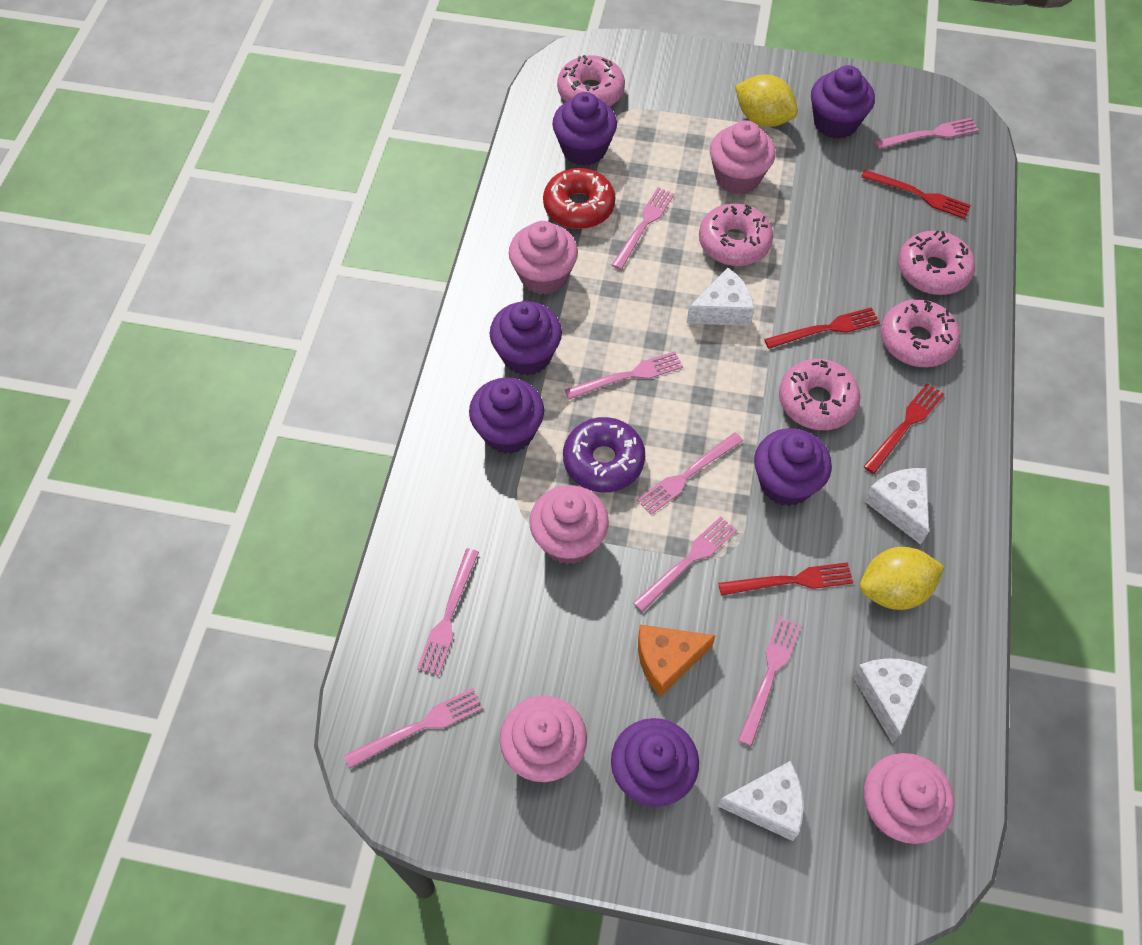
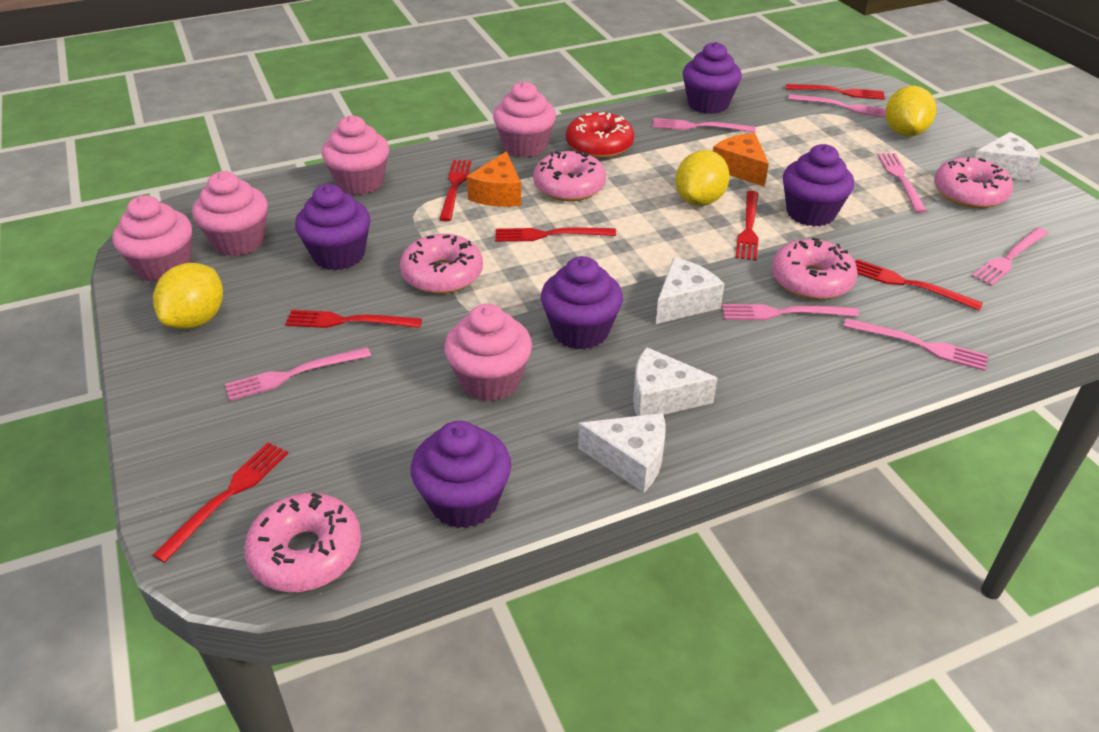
orange cheese: [638,625,716,697] = 1 -> [467,151,521,207] [713,133,769,187] = 2
pink fork: [344,688,483,768] [417,548,479,676] [565,351,683,400] [612,187,674,270] [633,516,737,612] [637,432,743,515] [738,616,801,746] [875,118,979,149] = 8 -> [225,347,371,401] [652,118,756,132] [722,304,859,320] [788,94,886,118] [843,318,988,371] [877,153,927,213] [972,228,1048,286] = 7
purple cupcake: [469,377,544,454] [489,301,562,376] [552,92,617,166] [611,718,699,807] [754,428,832,506] [811,65,875,139] = 6 -> [295,184,370,270] [411,421,511,528] [541,256,623,350] [682,42,742,114] [783,144,854,227] = 5
purple donut: [563,417,645,492] = 1 -> none = 0
red fork: [719,562,853,596] [764,307,880,349] [861,170,971,219] [863,383,944,474] = 4 -> [153,442,288,563] [285,310,422,328] [439,160,471,221] [496,227,616,242] [735,191,759,261] [786,84,885,100] [855,259,983,311] = 7
yellow lemon: [735,74,798,127] [860,547,945,610] = 2 -> [153,263,223,329] [675,150,730,206] [885,86,936,136] = 3

